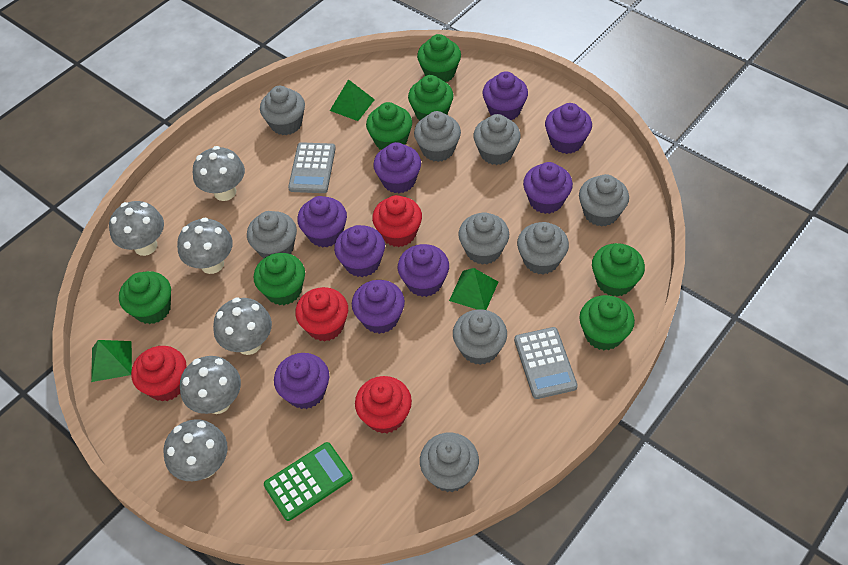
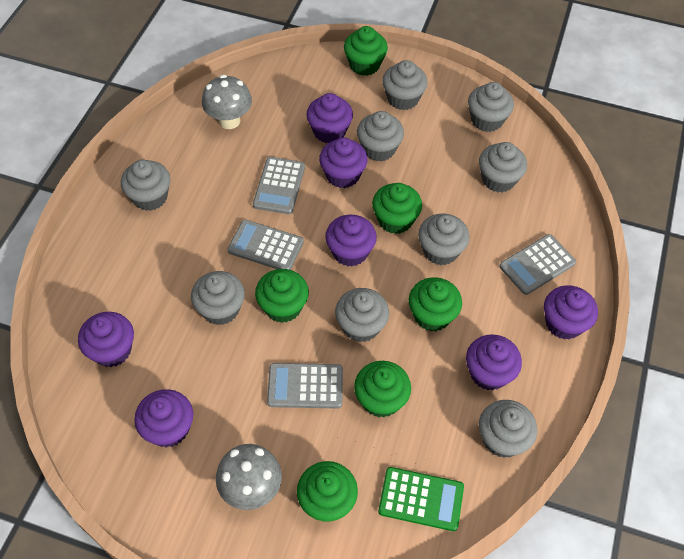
green cupcake: [119,271,171,324] [254,253,305,305] [366,102,412,150] [408,75,454,121] [417,34,461,82] [579,295,635,350] [592,243,645,297] = 7 -> [255,269,309,323] [297,461,358,522] [344,26,388,76] [354,361,411,417] [372,183,422,234] [409,277,462,331] = 6
green pyramid: [91,340,132,382] [330,79,375,121] [449,268,498,310] = 3 -> none = 0
grey calculator: [288,142,336,193] [514,327,578,399] = 2 -> [227,220,304,270] [253,157,305,214] [267,363,343,409] [499,234,576,295] = 4
grey mushroom: [109,201,164,256] [164,419,228,481] [177,217,233,274] [180,356,241,414] [193,146,245,201] [213,297,272,355] = 6 -> [202,75,252,129] [216,444,282,510] = 2
purple cupcake: [274,353,329,409] [297,196,347,248] [334,225,385,277] [352,280,405,334] [373,142,421,193] [397,244,449,297] [483,71,528,121] [523,162,573,214] [545,103,592,154] = 9 -> [78,312,134,367] [134,389,193,448] [307,93,353,143] [319,137,368,188] [325,215,377,267] [466,334,522,390] [544,285,598,340] = 7
red cupcake: [131,346,187,401] [295,287,348,341] [355,376,412,433] [372,195,422,247] = 4 -> none = 0

